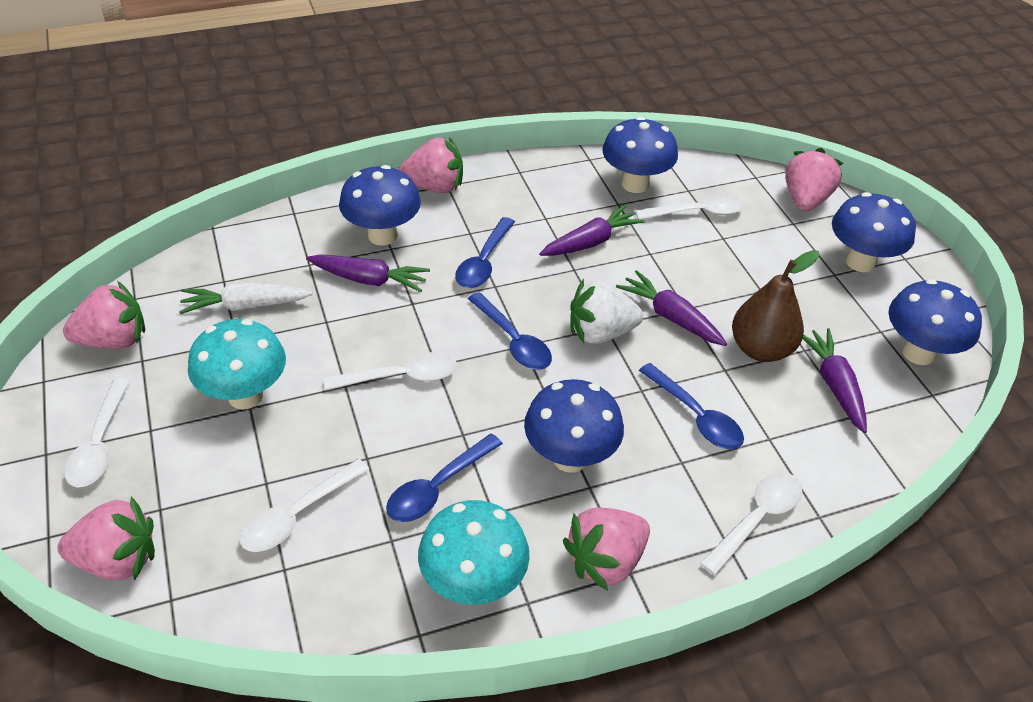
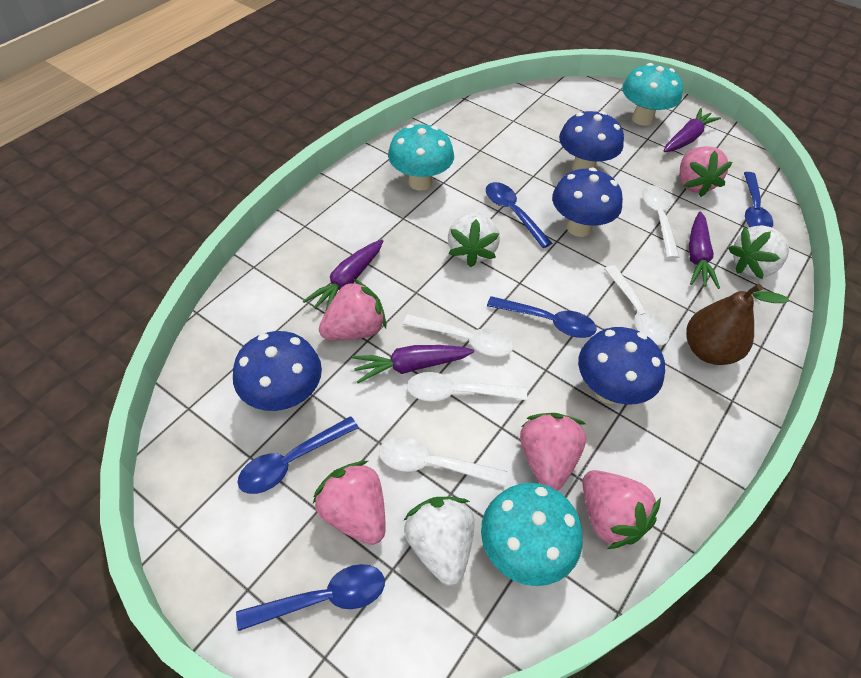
blue mushroom: [339,165,421,246] [524,379,624,473] [602,117,678,193] [832,192,916,272] [888,279,982,365] = 5 -> [233,331,322,411] [552,168,623,237] [559,111,624,170] [578,327,665,404] = 4
blue spoon: [386,433,503,522] [455,217,515,288] [468,292,552,370] [639,363,744,449] = 4 -> [236,564,385,631] [237,416,359,494] [486,182,552,248] [487,296,596,338] [744,172,773,227] = 5
turquoise mushroom: [188,319,286,410] [418,500,530,605] = 2 -> [388,124,454,191] [481,483,583,586] [622,63,683,126] = 3
white carrot: [179,282,313,314] = 1 -> none = 0
white strawberry: [570,279,643,344] = 1 -> [403,497,475,586] [448,212,500,267] [728,225,789,279] = 3

